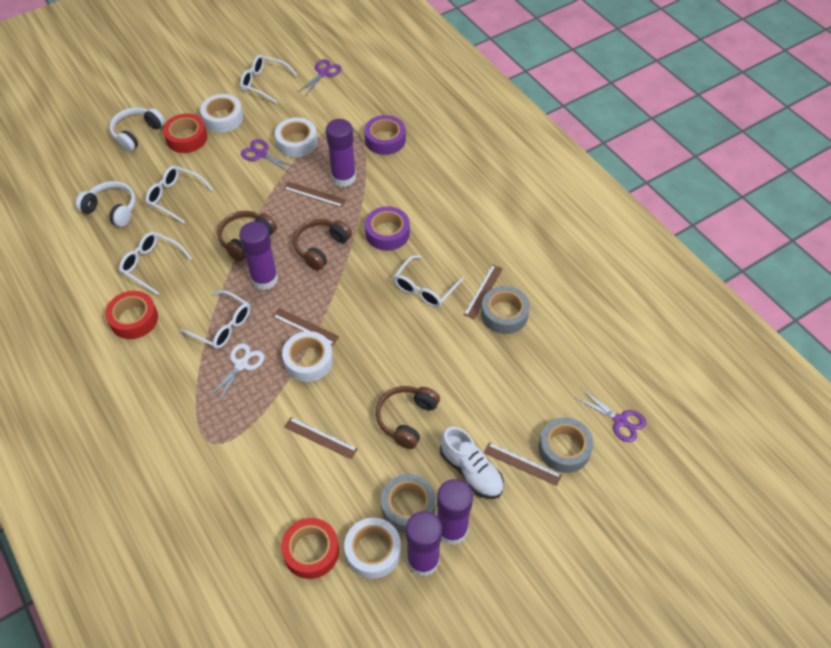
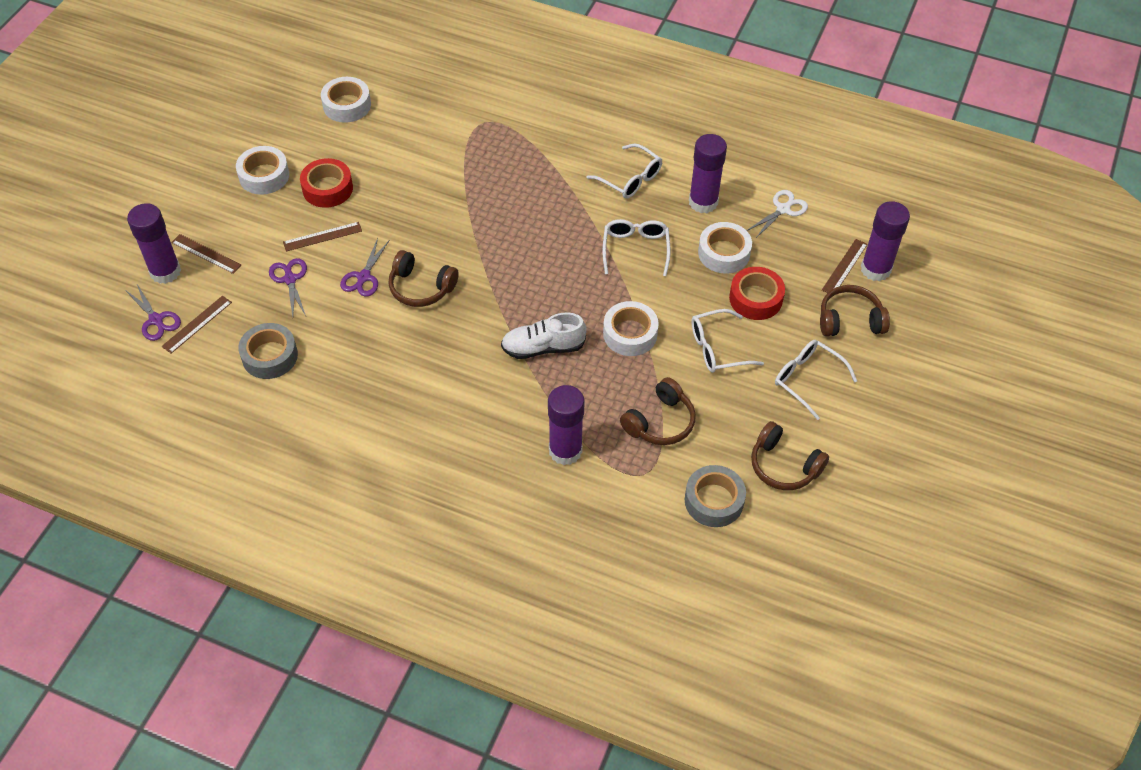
brown headphones: [217,211,277,262] [293,219,352,270] [376,386,440,449] = 3 -> [388,250,459,307] [620,377,696,445] [751,421,829,490] [820,285,890,336] = 4
brown ruler: [272,308,339,345] [283,181,346,207] [284,417,358,459] [464,264,503,319] [484,442,562,486] = 5 -> [161,296,232,353] [171,234,241,274] [283,222,362,252] [822,239,868,293] = 4
grey tape: [381,474,436,532] [481,286,530,334] [538,417,594,473] = 3 -> [238,323,298,379] [685,465,746,527] = 2
purple tape: [364,115,406,155] [365,206,410,251] = 2 -> none = 0
red tape: [105,291,158,339] [163,114,207,153] [281,518,339,579] = 3 -> [300,158,353,208] [729,267,785,320] = 2
white glasses: [119,232,192,295] [146,166,213,224] [180,290,250,349] [240,55,297,104] [394,255,464,307] = 5 -> [587,143,662,199] [602,219,670,276] [691,309,764,373] [775,340,857,420] = 4
white headphones: [76,181,136,227] [109,107,165,152] = 2 -> none = 0

